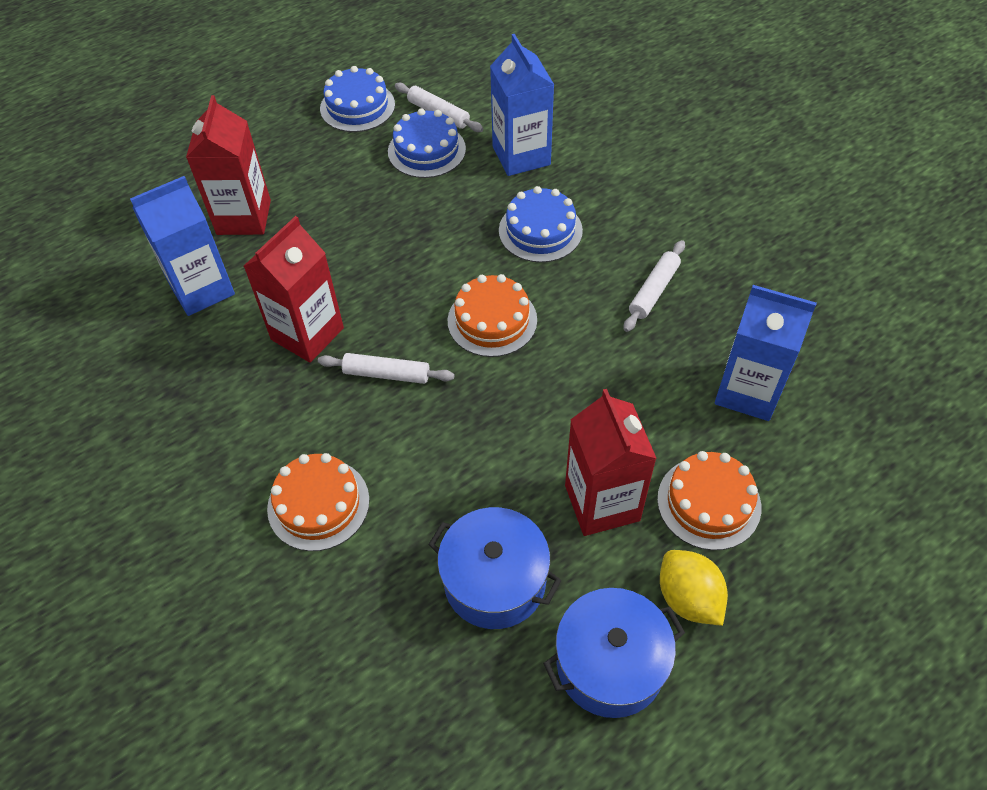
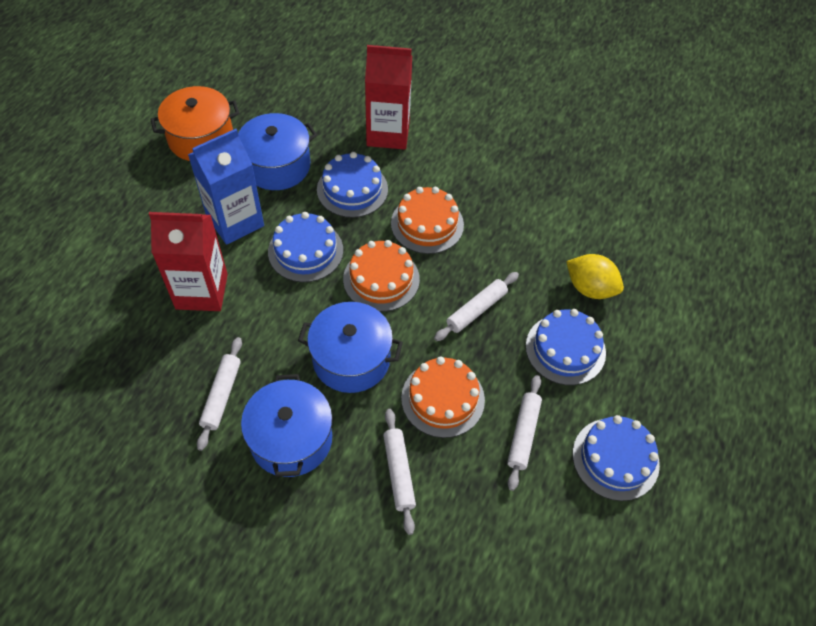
blue cake: [320,66,395,132] [388,108,466,178] [499,186,583,263] = 3 -> [268,212,343,282] [317,152,388,218] [526,309,606,385] [573,415,660,501] = 4
blue carton: [130,176,235,316] [490,34,554,176] [715,285,817,421] = 3 -> [188,129,264,245] = 1
blue pot: [428,507,561,629] [543,588,685,718] = 2 -> [238,113,317,190] [241,374,332,477] [298,302,403,393] = 3
orange pot: none = 0 -> [150,86,240,161] = 1
red carton: [186,95,271,235] [244,216,344,363] [565,389,657,536] = 3 -> [149,212,228,311] [365,45,412,150] = 2
white rolling pin: [318,353,455,384] [395,83,483,132] [624,240,685,332] = 3 -> [197,337,242,451] [383,409,416,535] [434,272,519,341] [507,375,542,491] = 4

